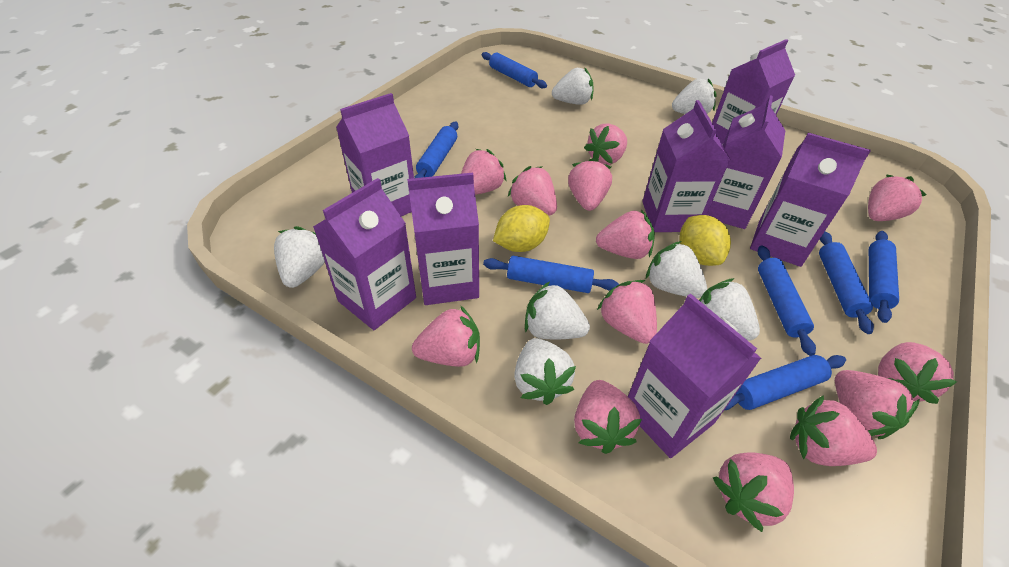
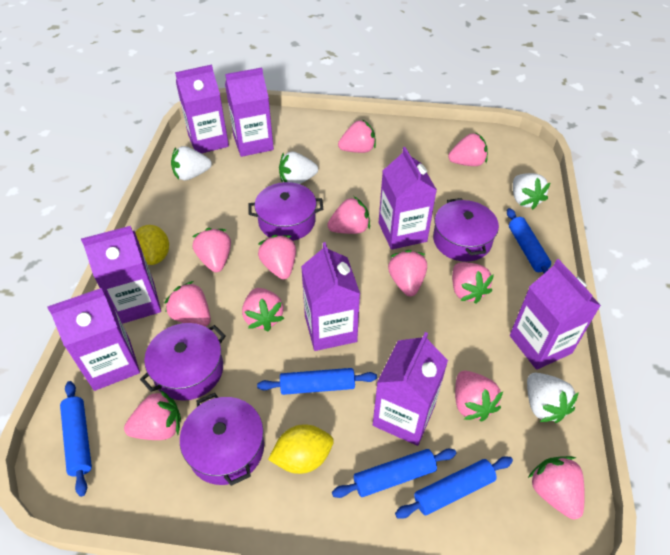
blue rolling pin: [414,121,458,178] [482,52,547,88] [483,256,619,293] [725,355,846,410] [758,245,816,356] [819,231,874,334] [869,231,899,323] = 7 -> [60,381,92,497] [257,368,377,395] [332,448,456,498] [395,456,513,519] [507,208,551,273] = 5
pink strawberry: [412,305,480,367] [461,149,507,195] [508,166,557,216] [568,158,612,211] [574,380,642,454] [584,123,627,165] [596,210,655,259] [597,280,657,344] [712,452,794,532] [790,395,877,466] [835,370,920,439] [868,174,927,221] [878,342,957,404] = 13 -> [124,390,181,440] [165,281,211,327] [192,228,231,272] [242,288,285,331] [258,235,296,279] [327,196,370,234] [338,119,376,153] [388,250,427,296] [448,132,488,166] [452,262,494,304] [455,371,503,421] [528,456,585,519] = 12
purple pot: none = 0 -> [140,323,226,401] [180,393,264,486] [248,182,323,241] [433,198,499,262] = 4
white strawberry: [274,226,325,288] [514,338,576,405] [525,281,590,339] [552,67,593,105] [646,241,707,298] [672,78,717,114] [699,278,760,341] = 7 -> [171,146,212,180] [279,151,318,184] [513,173,550,210] [527,373,579,423] = 4

